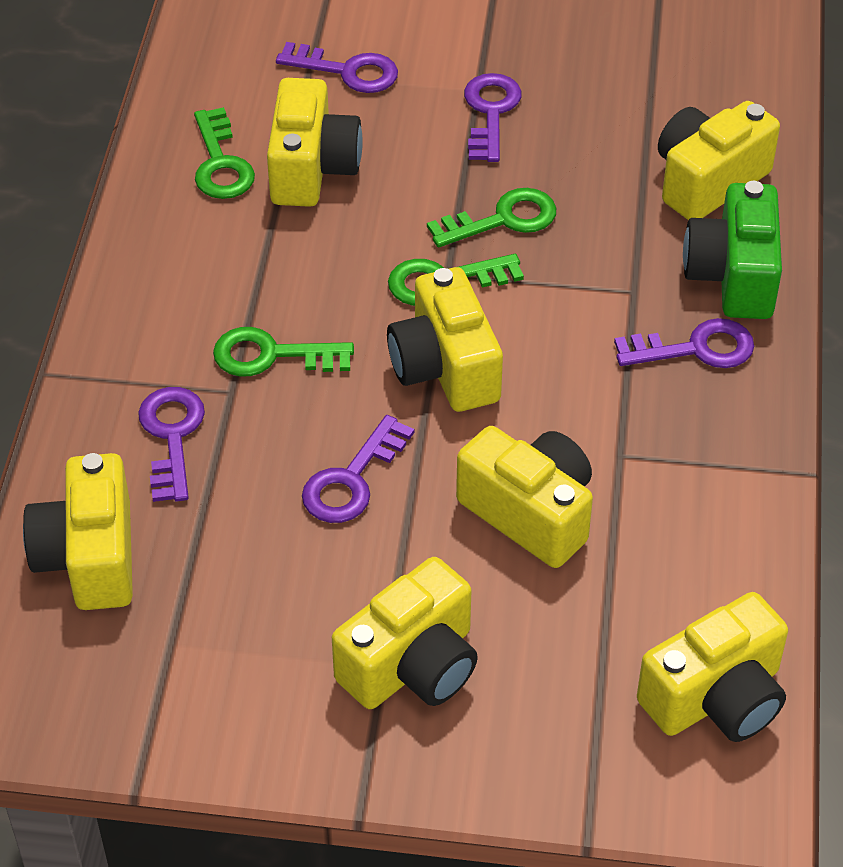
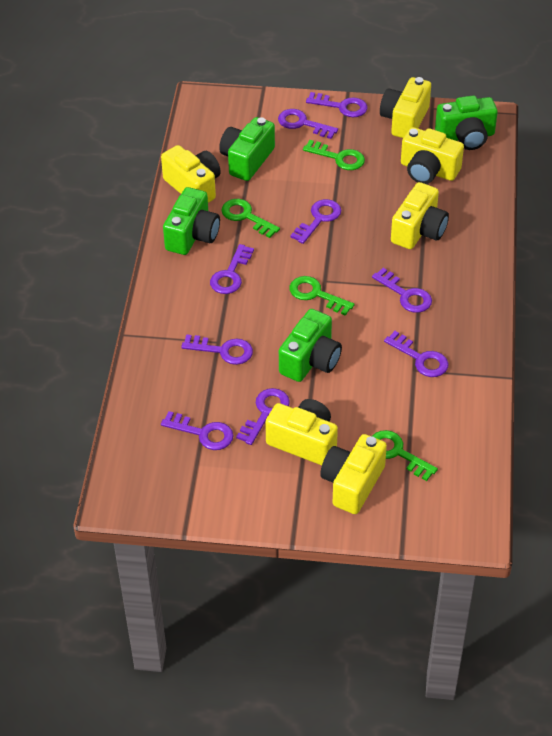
green camera: [683,181,782,319] = 1 -> [163,187,220,255] [219,117,275,181] [279,309,342,382] [435,96,498,150] = 4
purple key: [138,387,205,502] [276,42,398,93] [302,415,414,523] [464,73,522,162] [614,318,754,368] = 5 -> [161,411,234,450] [181,334,253,365] [210,244,254,294] [236,388,290,445] [278,109,338,139] [290,199,341,244] [306,92,367,117] [372,268,432,313] [384,331,449,377] = 9
yellow camera: [23,453,133,610] [267,78,363,207] [332,557,478,709] [387,267,503,412] [456,426,593,568] [637,592,788,742] [658,101,780,220] = 7 -> [161,145,221,203] [265,399,338,465] [320,434,387,514] [380,77,431,138] [391,182,449,249] [401,127,464,184] = 6

